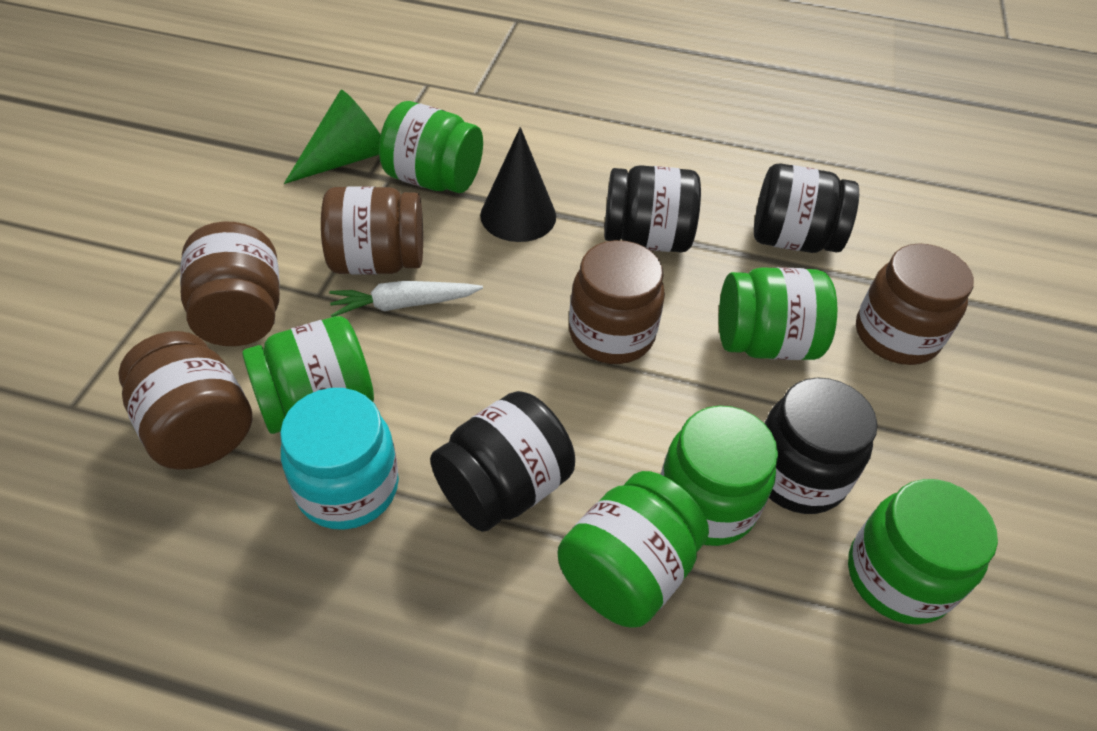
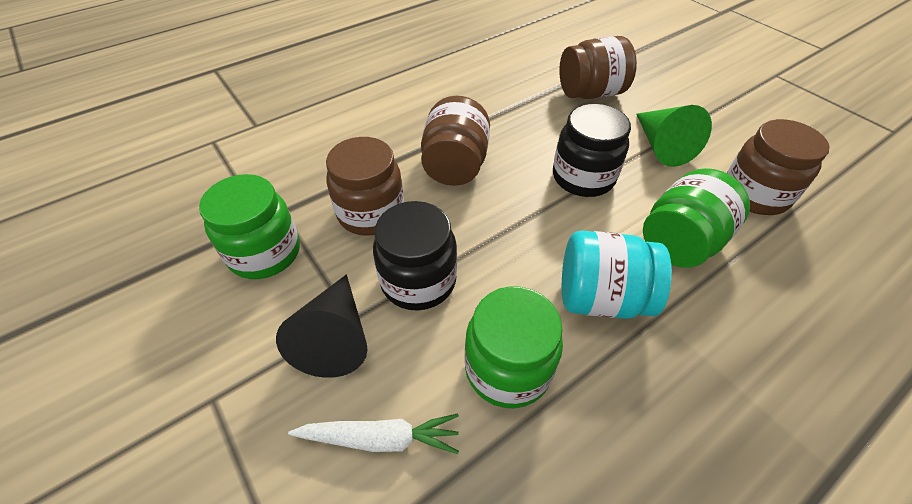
black jar: [430,391,575,532] [604,165,701,252] [754,163,859,253] [764,377,878,514] = 4 -> [373,201,457,311] [553,104,631,197] = 2
brown jar: [118,331,252,469] [180,221,280,346] [321,186,423,274] [569,240,665,364] [856,243,974,365] = 5 -> [326,137,404,236] [421,96,490,186] [559,36,637,99] [727,119,830,215] = 4
green jar: [242,316,374,434] [379,101,483,193] [558,471,709,627] [661,406,778,546] [719,267,837,360] [848,479,998,625] = 6 -> [199,174,300,279] [464,286,563,408] [643,168,750,268] = 3

